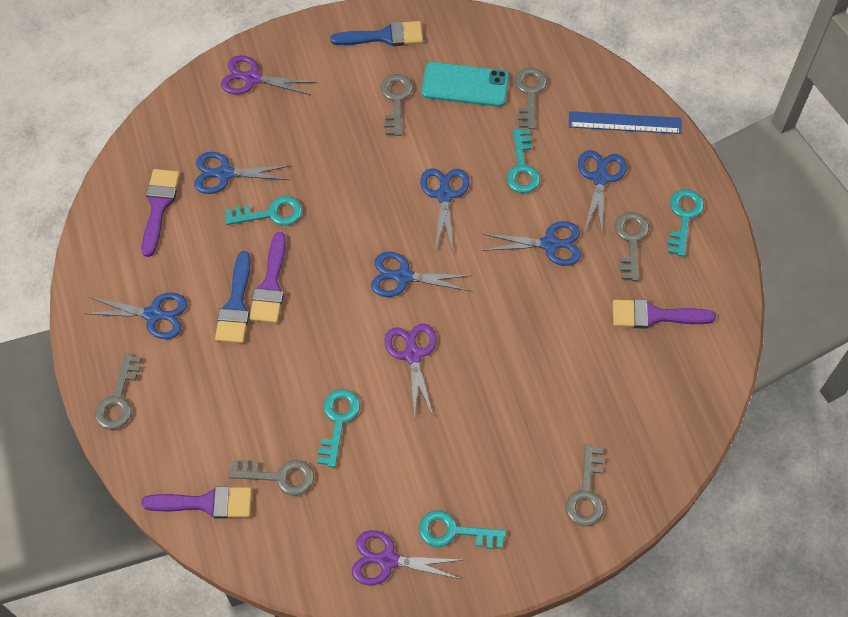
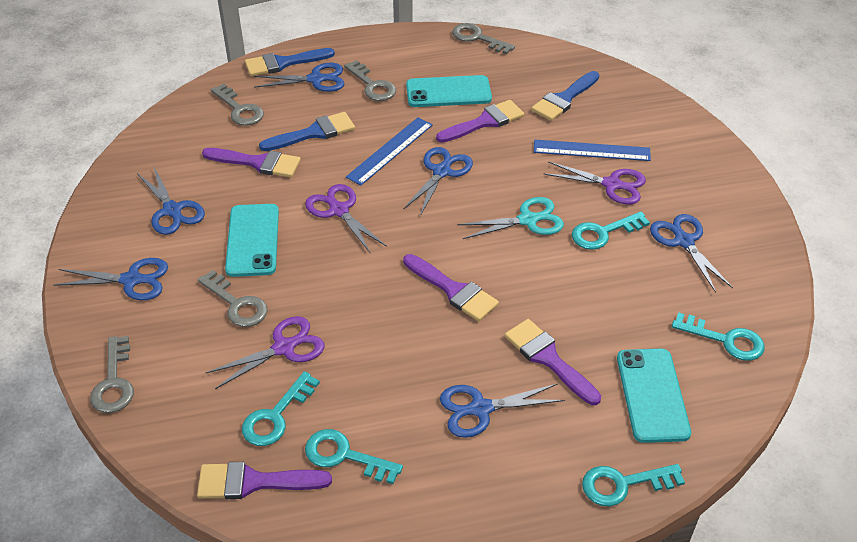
blue brush: [215,251,251,343] [331,21,423,46] = 2 -> [245,48,335,76] [259,112,355,151] [531,71,599,121] = 3
blue ruler: [569,111,682,134] = 1 -> [346,117,433,185] [534,140,651,161] = 2
grey key: [95,353,142,430] [229,460,314,496] [381,74,413,136] [515,67,547,129] [566,445,604,527] [615,212,649,281] = 6 -> [90,336,134,413] [198,270,268,327] [211,84,264,126] [344,60,396,101] [452,23,515,54] = 5
purple brush: [141,169,180,257] [141,486,252,519] [249,232,286,323] [613,299,716,329] = 4 -> [197,462,332,499] [202,148,301,177] [403,254,499,321] [436,100,524,143] [505,319,601,405] = 5
turquoise phone: [421,62,509,107] = 1 -> [225,204,279,277] [406,75,492,107] [617,349,691,443] = 3
turquoise scissors: none = 0 -> [457,197,564,239] = 1

